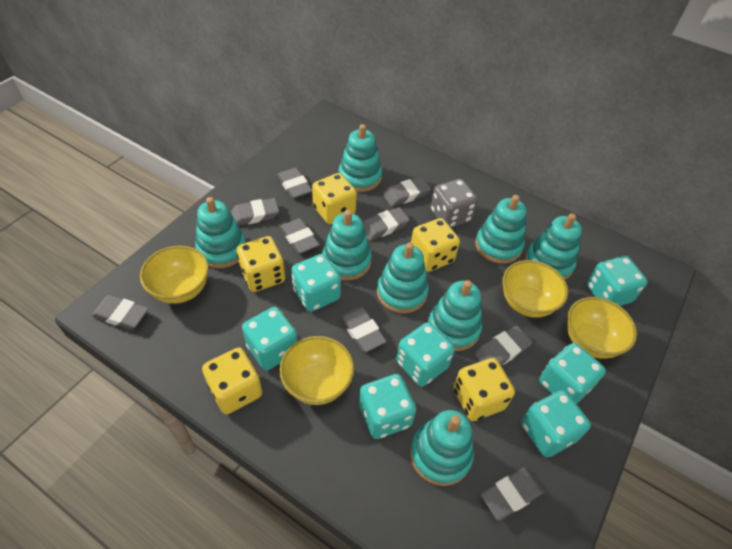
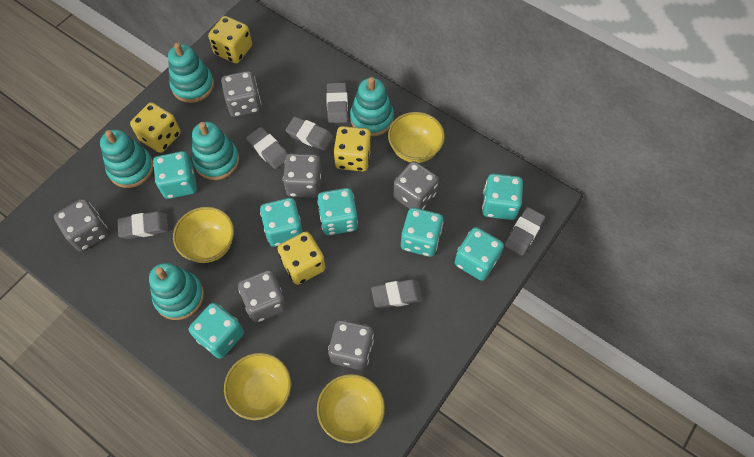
grey dice: [430,179,478,228] = 1 -> [54,198,109,252] [221,71,261,117] [238,270,287,323] [283,153,322,198] [328,320,374,370] [393,161,439,209] = 6
grey eraser: [91,295,148,330] [231,198,279,225] [277,168,312,199] [280,218,320,254] [340,307,387,352] [363,207,410,241] [383,177,431,207] [475,326,532,365] [481,467,545,521] = 9 -> [118,211,169,239] [246,127,288,169] [285,116,333,151] [326,82,348,123] [371,279,423,309] [504,207,545,256] = 6
turquoise stacking toy: [195,197,246,268] [322,210,372,280] [339,124,382,192] [377,243,429,313] [410,410,474,486] [428,280,482,351] [475,195,526,264] [525,213,582,280] = 8 -> [100,129,154,188] [149,263,204,320] [168,43,214,103] [192,122,239,180] [350,77,394,137] = 5
yellow dice: [202,347,262,414] [237,236,285,292] [312,173,357,224] [411,218,460,272] [453,358,515,421] = 5 -> [130,102,181,153] [208,16,252,64] [277,232,326,285] [334,126,372,171] = 4

